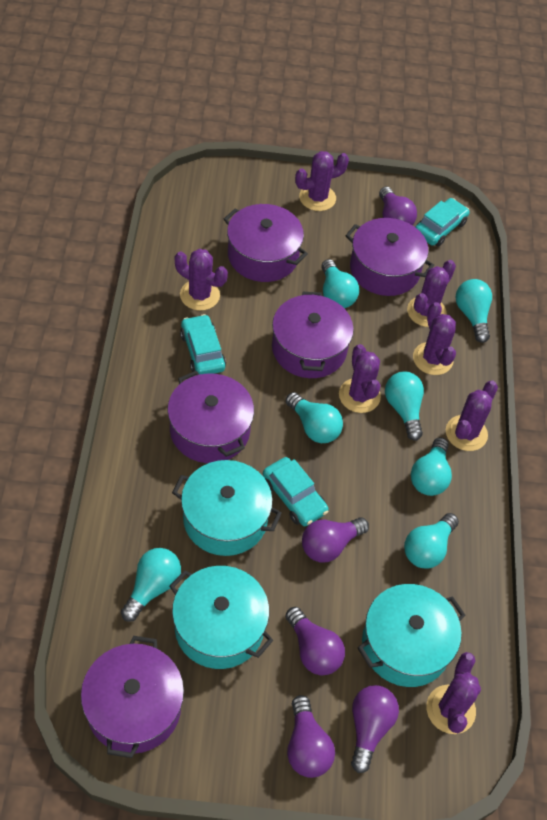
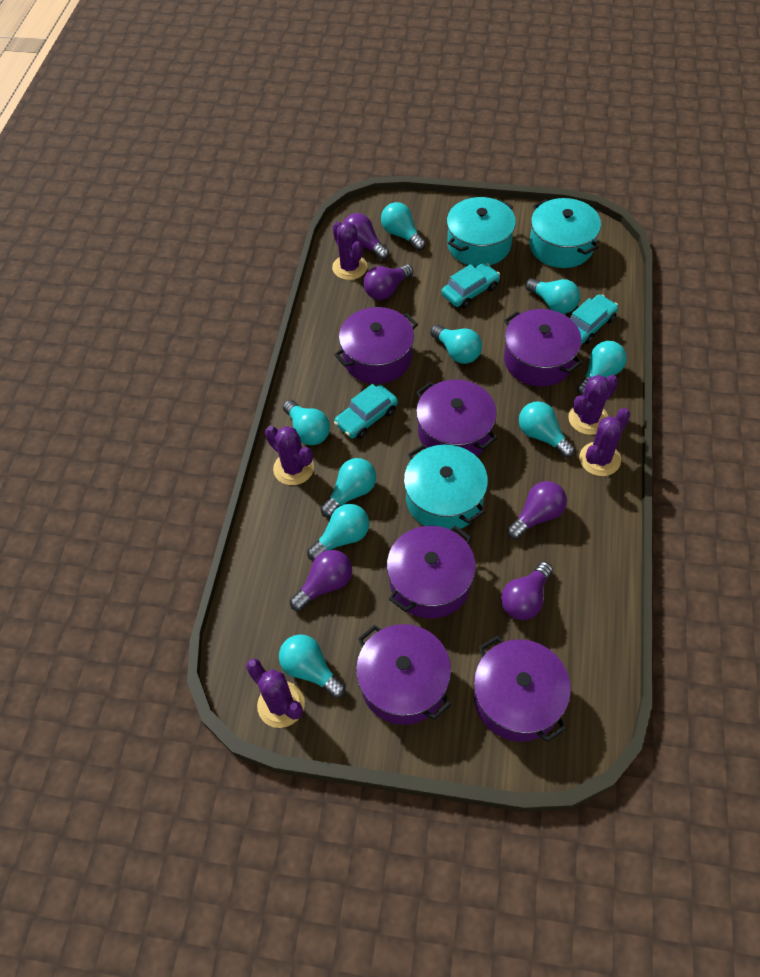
purple cactus: [175,249,228,311] [295,151,349,211] [339,344,381,413] [407,260,456,327] [413,302,456,375] [426,652,481,734] [446,381,498,451] = 7 -> [246,659,305,728] [265,426,314,485] [332,222,367,280] [568,375,618,435] [579,408,630,476] = 5
purple pot: [81,636,184,758] [167,371,254,463] [224,204,308,282] [272,292,354,378] [345,218,434,296] = 5 -> [334,307,418,384] [356,624,451,725] [387,526,476,618] [416,380,497,456] [474,636,571,742] [504,309,582,387] = 6
turquoise light bulb: [121,548,181,622] [286,392,343,443] [321,259,359,308] [385,372,424,441] [404,513,459,568] [411,437,452,496] [455,279,492,343] = 7 -> [279,634,346,698] [283,400,330,445] [307,504,369,561] [320,458,376,518] [381,202,426,251] [430,325,482,364] [519,401,575,458] [525,278,580,314] [577,341,626,395] = 9

